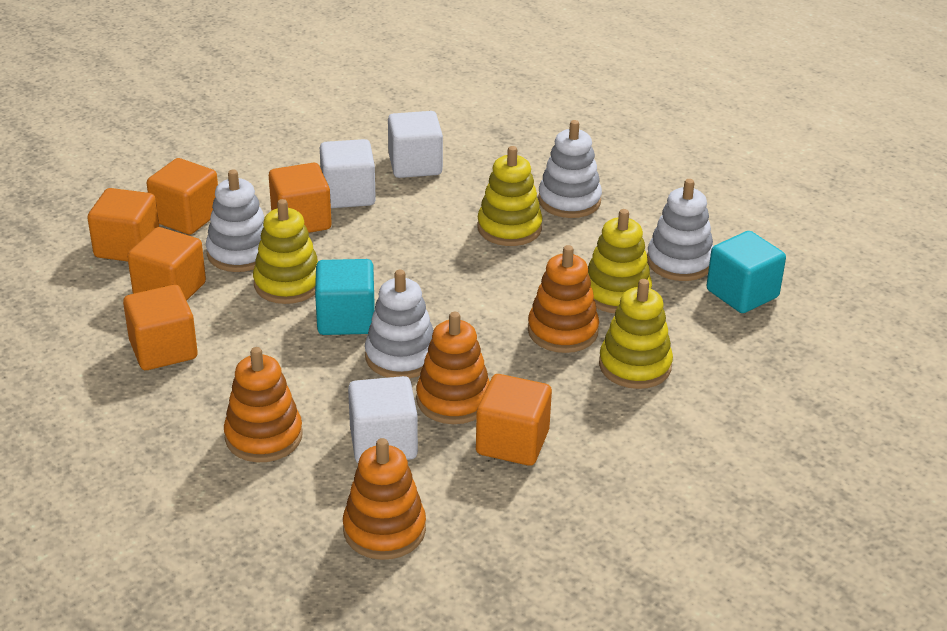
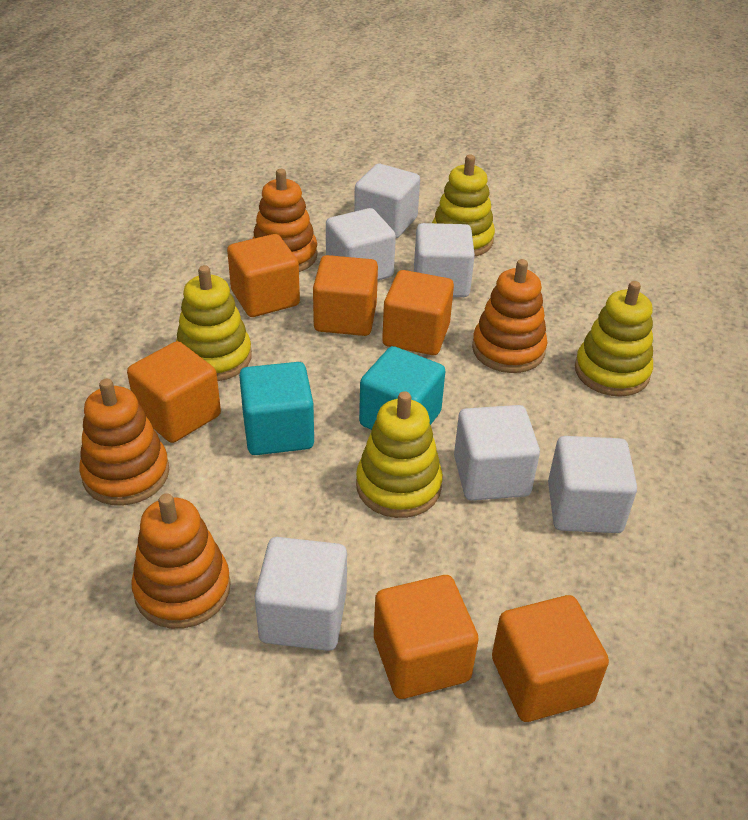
white cube: [320,139,376,208] [348,376,418,463] [388,111,443,178] = 3 -> [254,537,347,651] [326,208,396,280] [354,164,420,238] [414,223,475,297] [454,405,540,501] [548,436,637,533] = 6
white stacking toy: [206,169,264,272] [365,269,433,379] [538,120,602,218] [647,179,713,281] = 4 -> none = 0

